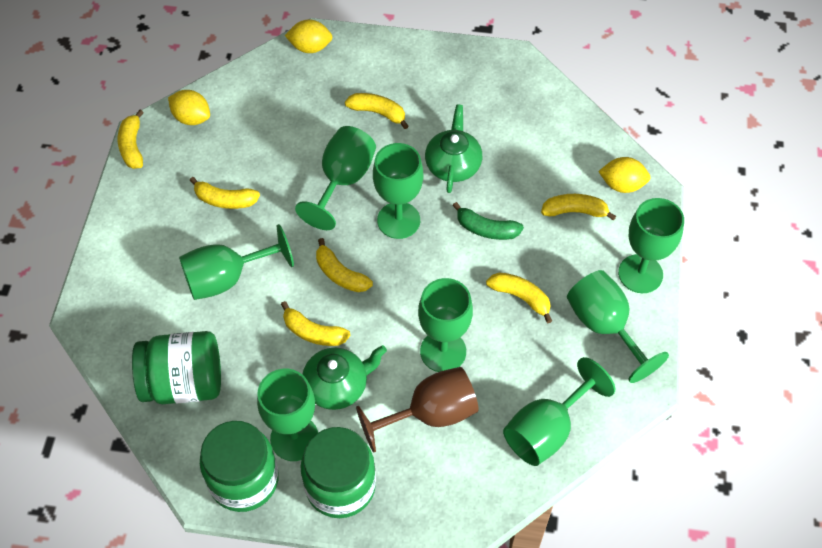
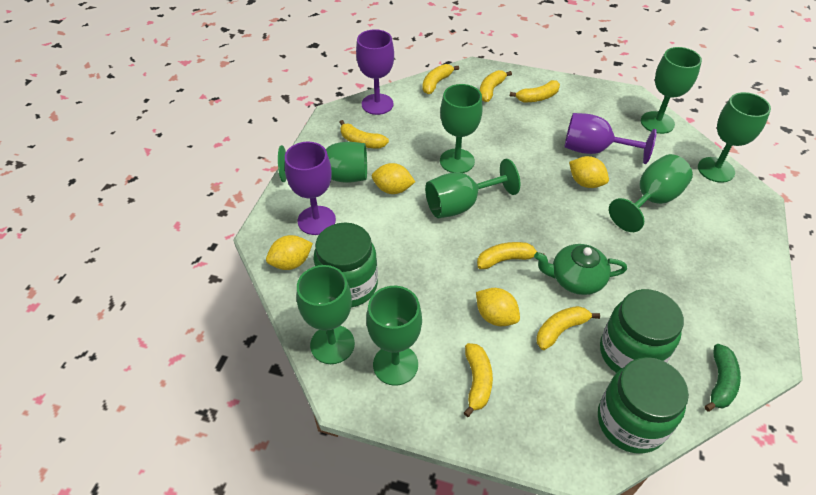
brown goblet: [356,367,479,453] = 1 -> none = 0
green teapot: [302,345,387,410] [425,104,482,193] = 2 -> [534,244,627,295] = 1
purple goblet: none = 0 -> [285,141,336,235] [356,29,394,115] [564,113,657,164] = 3
yellow lemon: [168,90,210,125] [285,19,333,53] [598,157,651,193] = 3 -> [266,235,313,270] [372,163,415,194] [476,288,520,326] [569,156,609,188] = 4

